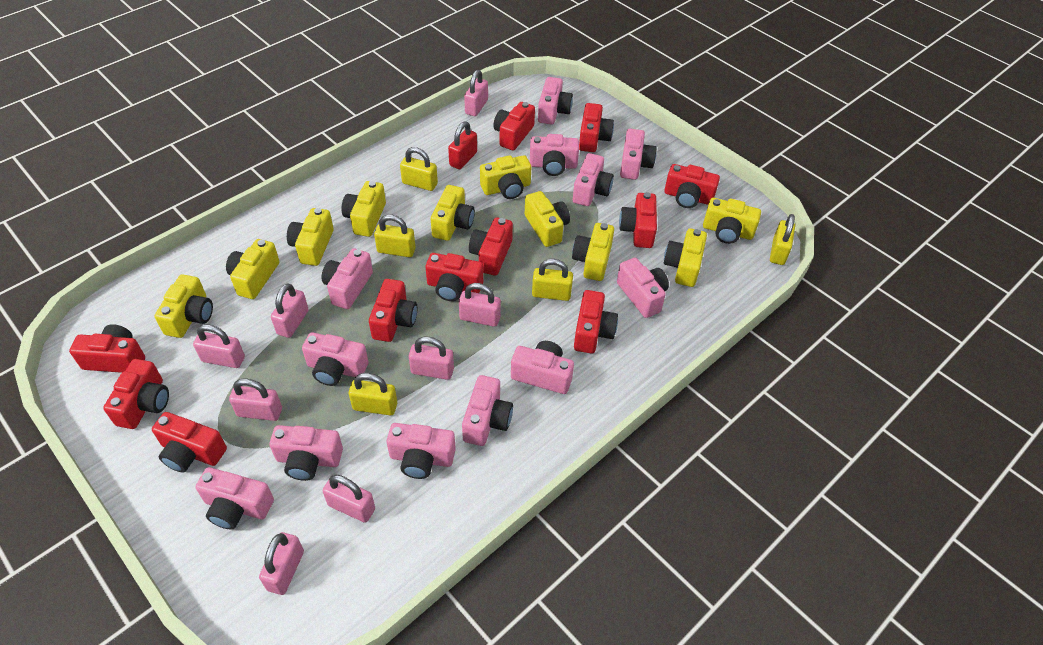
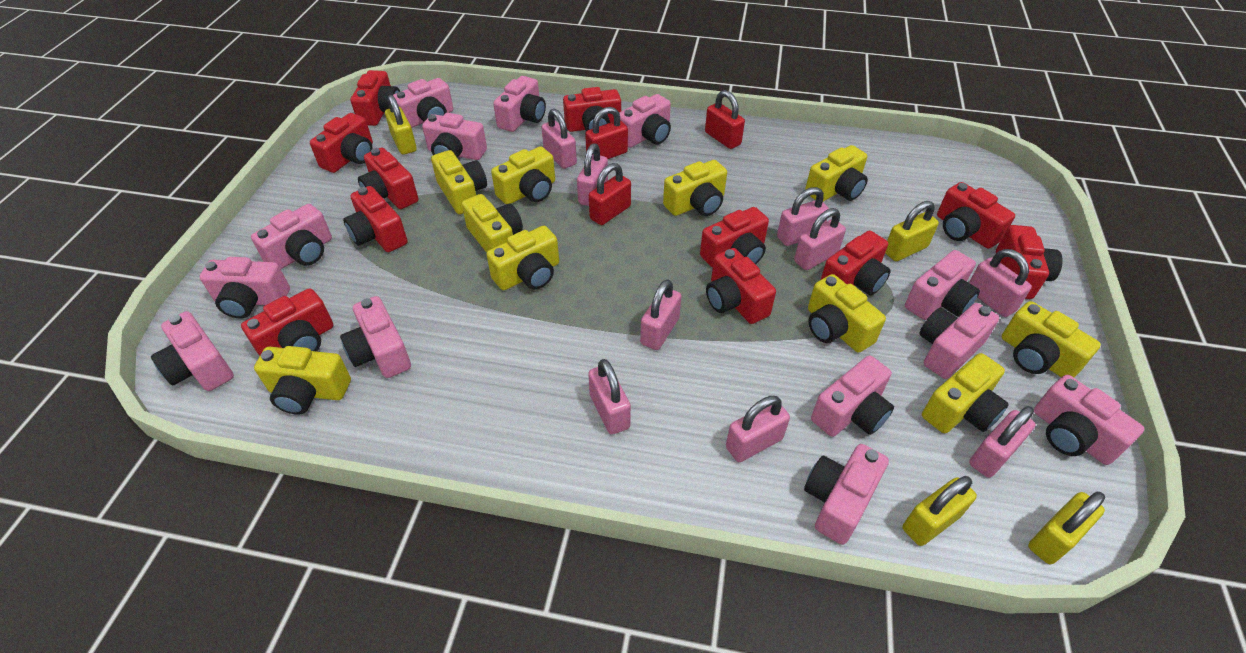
pink camera: [196,467,274,530] [269,425,343,481] [302,332,368,386] [322,248,373,309] [387,423,456,479] [462,375,513,446] [511,341,574,394] [530,134,579,176] [538,77,573,124] [573,153,614,206] [617,258,669,318] [620,129,657,180] = 12 -> [151,311,234,391] [200,257,290,319] [251,204,332,269] [340,296,411,378] [393,78,453,128] [422,113,487,160] [493,76,546,132] [619,94,671,148] [804,444,889,545] [811,355,894,437] [905,250,980,320] [919,303,999,379] [1034,375,1144,465] = 13
pink padlock: [193,324,245,368] [229,379,282,421] [259,532,304,595] [271,283,308,338] [323,475,375,523] [409,337,454,380] [459,283,501,327] [464,70,488,116] = 8 -> [541,109,577,169] [577,143,608,206] [588,359,631,435] [640,279,681,350] [726,396,790,462] [777,187,829,246] [794,208,846,270] [969,249,1032,317] [969,406,1036,478] = 9
red padlock: [448,121,477,169] = 1 -> [585,107,628,159] [589,163,631,225] [705,90,745,149] = 3
yellow padlock: [349,373,397,416] [374,215,416,257] [400,147,438,191] [532,259,573,301] [770,214,795,265] = 5 -> [385,95,417,155] [885,201,939,261] [902,476,977,546] [1028,492,1105,564] = 4

